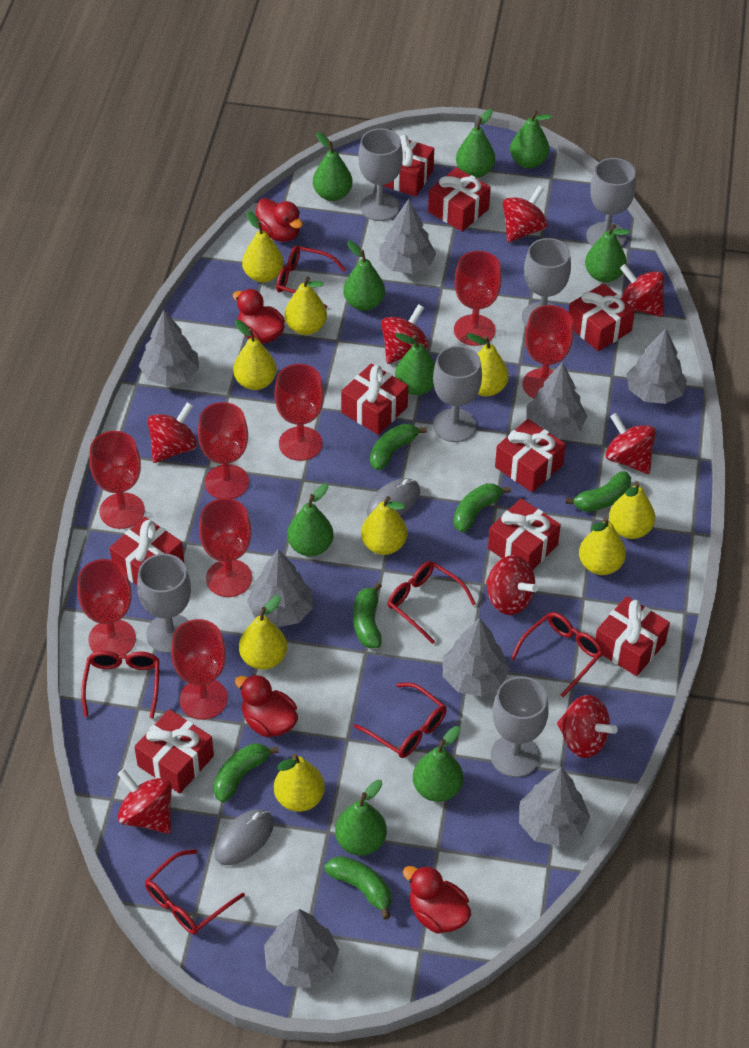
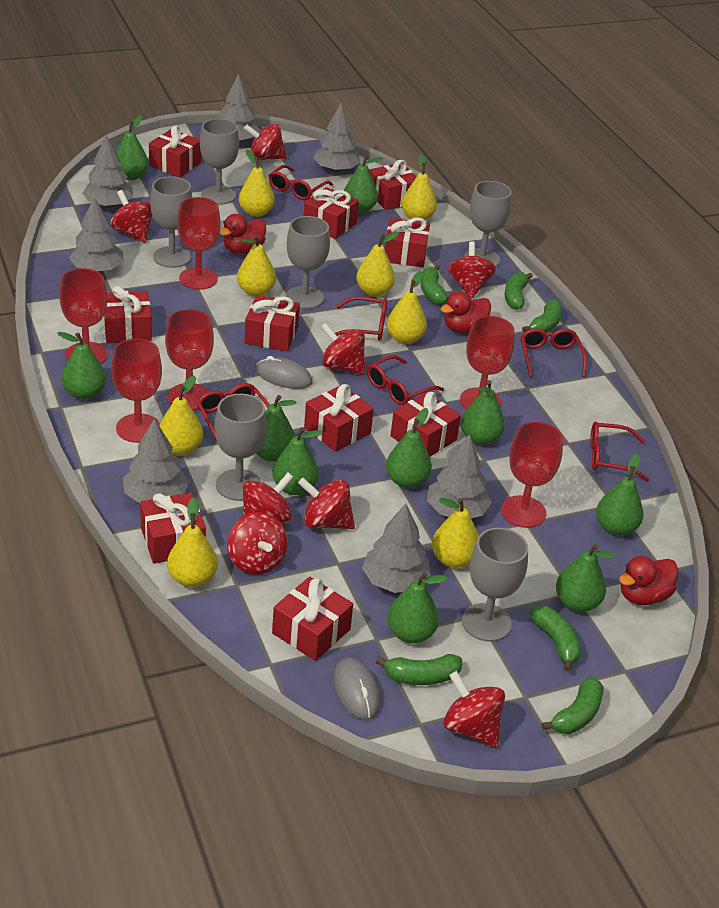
green pear: [287,484,333,556] [313,132,353,201] [335,780,387,856] [343,241,385,311] [395,333,435,395] [413,726,463,802] [456,109,495,178] [510,110,552,168] [585,224,630,282] = 9 -> [57,332,106,400] [116,115,149,180] [256,395,296,462] [272,427,323,495] [344,155,383,213] [386,408,432,488] [387,572,448,643] [461,380,505,445] [556,544,615,612] [596,453,643,536] = 10
grey tree: [139,310,199,386] [247,549,313,627] [264,909,339,988] [379,199,436,274] [443,618,510,696] [519,767,590,847] [527,362,587,439] [626,328,687,404] = 8 -> [69,197,124,273] [82,135,133,208] [123,418,189,503] [219,74,261,143] [313,103,360,172] [362,503,431,593] [427,435,492,518] = 7
red duck: [233,289,285,344] [235,674,298,737] [256,198,303,242] [403,865,471,933] = 4 -> [220,214,266,254] [441,291,491,333] [619,556,678,605] = 3
red gift: [110,517,184,585] [134,709,214,794] [341,364,408,435] [383,135,434,196] [428,168,491,232] [488,499,561,570] [495,419,566,492] [569,283,635,351] [595,596,670,676] = 9 -> [104,286,152,343] [140,493,206,564] [149,125,201,177] [245,295,300,352] [272,577,353,661] [303,187,359,239] [304,384,374,452] [369,160,417,210] [385,217,430,267] [390,392,461,457] = 10
red goblet: [78,559,136,655] [89,431,145,529] [171,619,228,720] [198,402,249,499] [199,498,252,597] [275,364,324,461] [454,251,502,346] [523,305,573,399] = 8 -> [59,268,108,364] [111,339,162,443] [165,309,214,410] [177,197,221,290] [460,316,515,410] [501,422,563,528] = 6
yellow pear: [233,320,277,390] [239,595,287,670] [242,211,284,283] [274,754,325,812] [285,276,327,335] [361,496,407,555] [467,333,509,396] [579,517,626,575] [609,481,655,539] = 9 -> [159,375,203,456] [167,497,218,587] [237,235,276,297] [239,150,275,217] [356,232,399,297] [387,271,427,344] [401,154,437,222] [432,498,479,568] = 8

